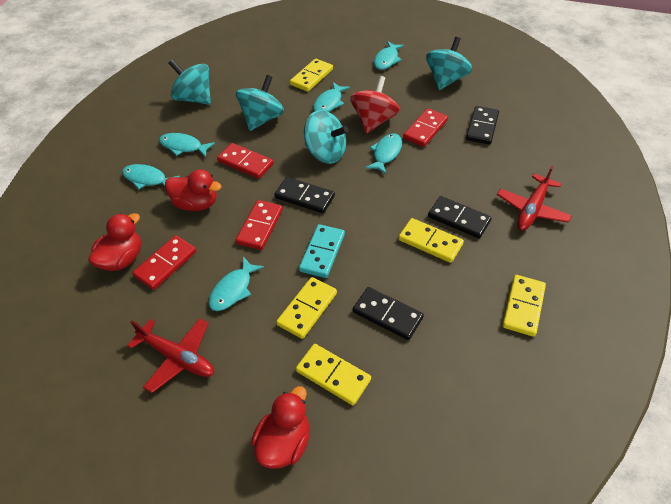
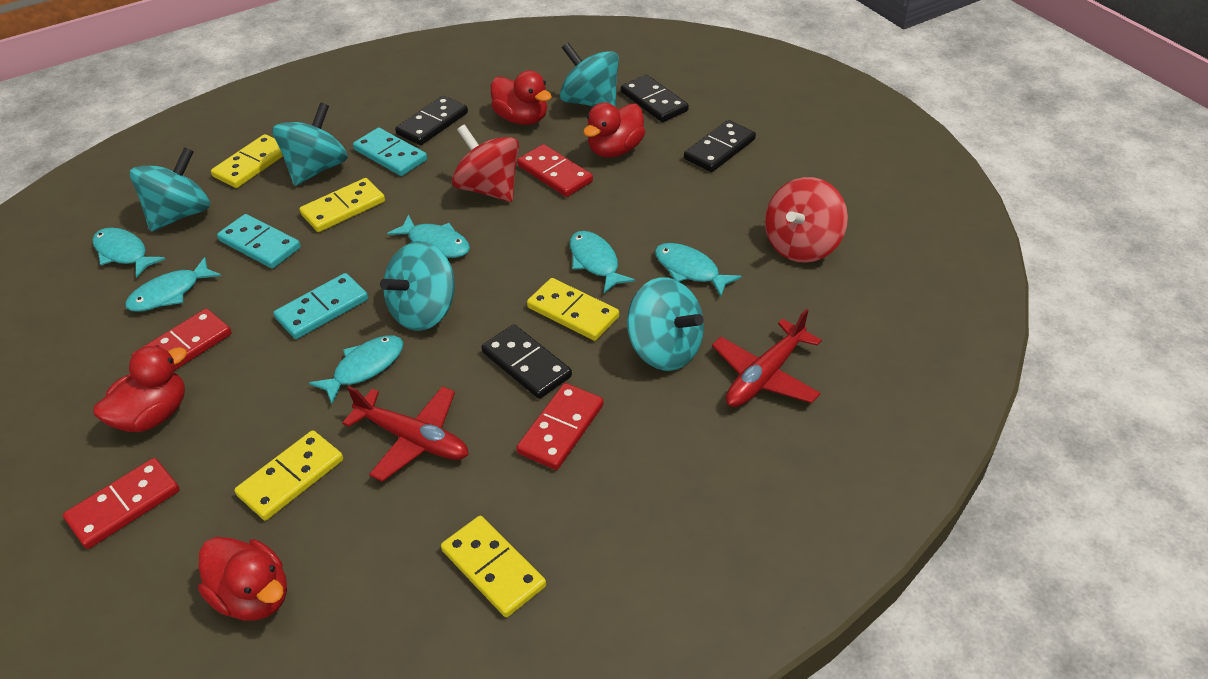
red duck: [88,213,141,271] [165,169,222,211] [251,386,309,469] = 3 -> [93,345,187,432] [198,537,287,621] [491,70,552,125] [583,102,645,158] = 4
red spinning top: [350,76,400,133] = 1 -> [452,124,519,202] [765,177,848,263] = 2
turquoise domino: [299,224,345,278] = 1 -> [217,214,301,269] [273,273,368,339] [353,128,427,176] = 3
turquoise spinning top: [168,59,211,105] [236,75,284,131] [304,110,348,164] [426,37,472,90] = 4 -> [130,147,210,231] [272,102,348,186] [380,241,455,331] [560,43,619,107] [627,277,704,371] = 5

